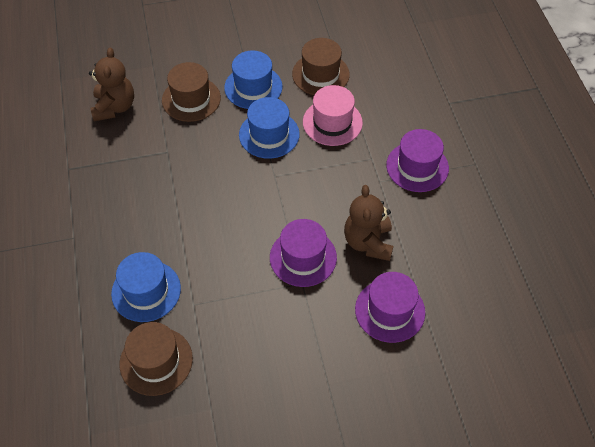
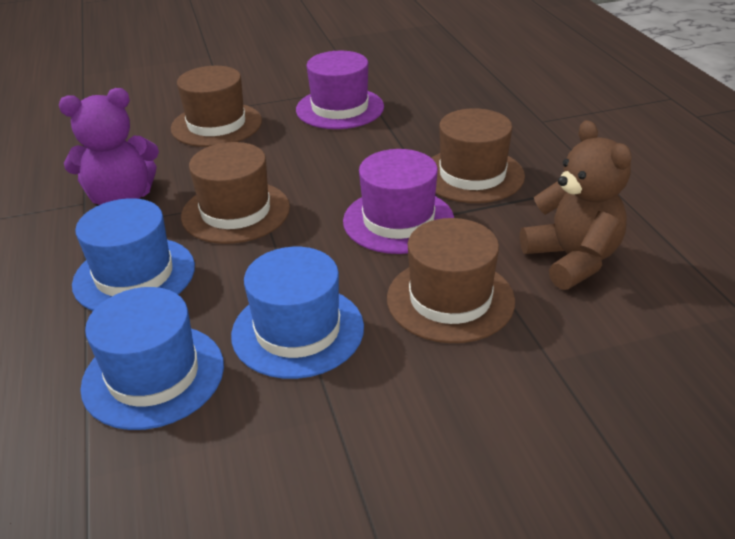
brown hat: [119,322,193,396] [162,62,221,122] [292,38,350,95] = 3 -> [171,66,262,147] [181,142,290,244] [387,218,515,343] [431,108,525,203] = 4
brown teddy bear: [89,48,134,121] [344,185,393,261] = 2 -> [520,120,632,290] = 1
pink hat: [303,85,363,146] = 1 -> none = 0
purple hat: [270,219,337,287] [355,272,425,343] [386,129,449,192] = 3 -> [296,51,384,129] [343,149,454,254] = 2
purple teddy bear: none = 0 -> [59,88,159,205] = 1

